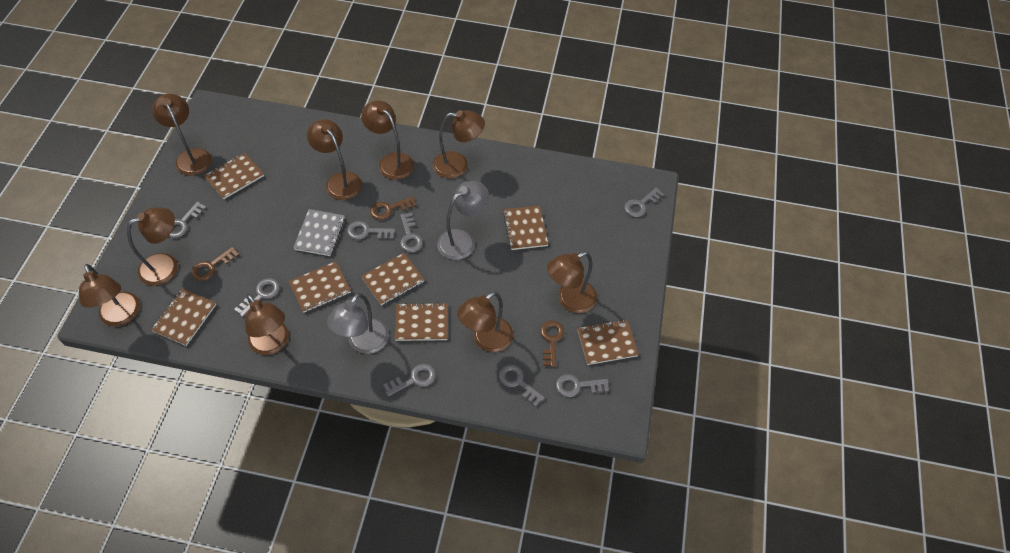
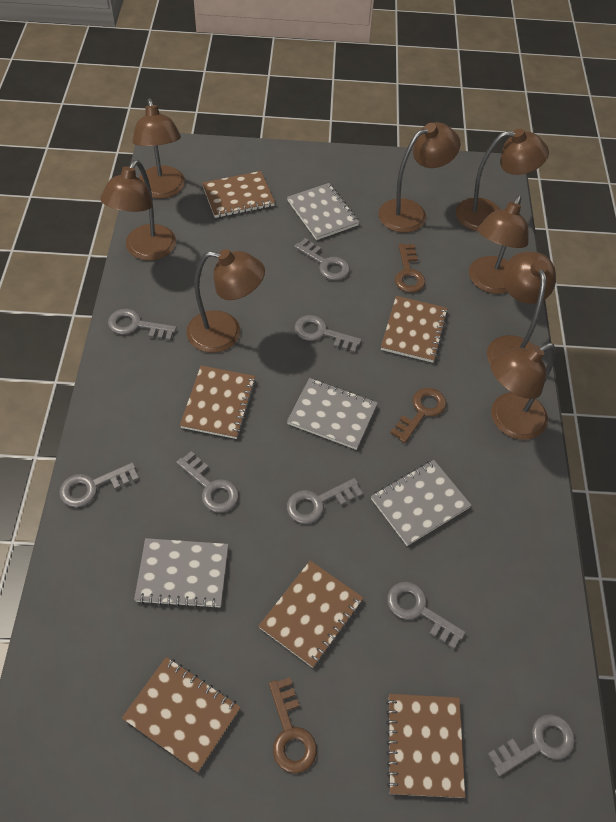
brown lamp: [79,264,140,326] [127,207,178,286] [152,94,212,176] [245,294,289,355] [307,119,362,200] [361,101,414,180] [432,110,485,179] [457,291,513,352] [547,252,597,313] = 9 -> [100,160,176,260] [132,98,185,199] [186,249,265,353] [378,122,460,233] [456,129,549,231] [469,195,528,294] [487,251,556,365] [491,343,555,440] = 8
brown notebook: [151,288,216,346] [204,153,264,199] [288,261,351,313] [361,253,424,305] [395,302,448,341] [503,205,548,250] [577,319,639,365] = 7 -> [122,657,241,772] [180,366,256,439] [202,171,275,218] [258,560,363,668] [381,296,448,363] [386,694,465,798] = 6
grey lamp: [327,293,389,354] [437,181,489,260] = 2 -> none = 0
grey notebook: [293,209,345,256] = 1 -> [134,538,228,609] [287,183,359,240] [287,378,378,450] [371,460,472,546] = 4

